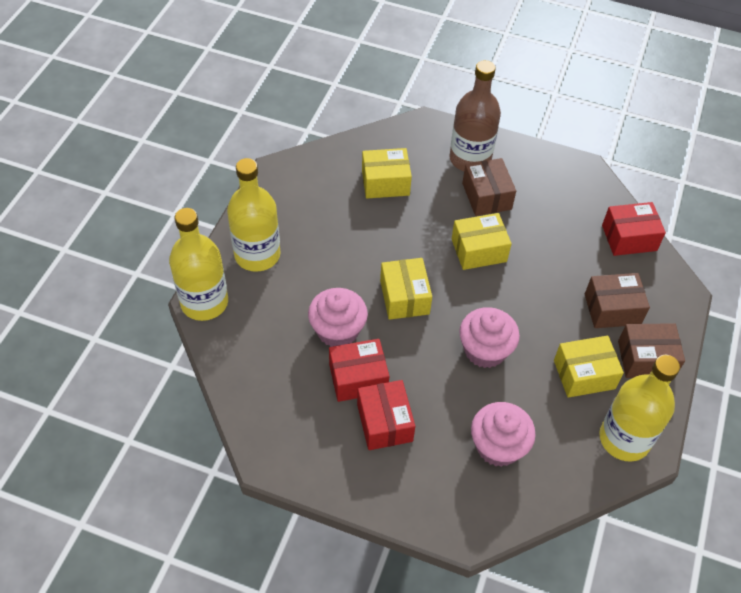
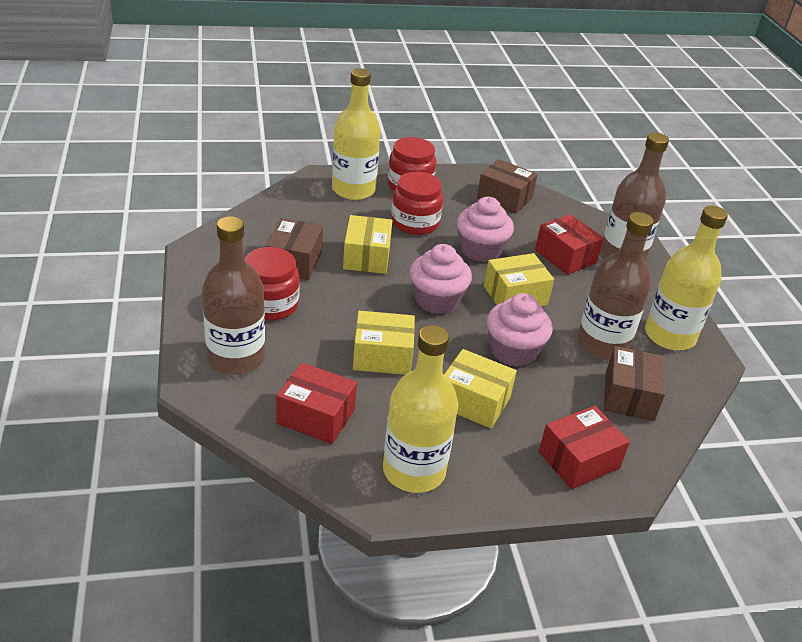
brown bottle: [449,60,501,171] = 1 -> [202,216,265,375] [577,212,654,360] [601,132,669,262] = 3
red jar: none = 0 -> [245,247,300,321] [388,137,436,191] [391,172,443,235] = 3

